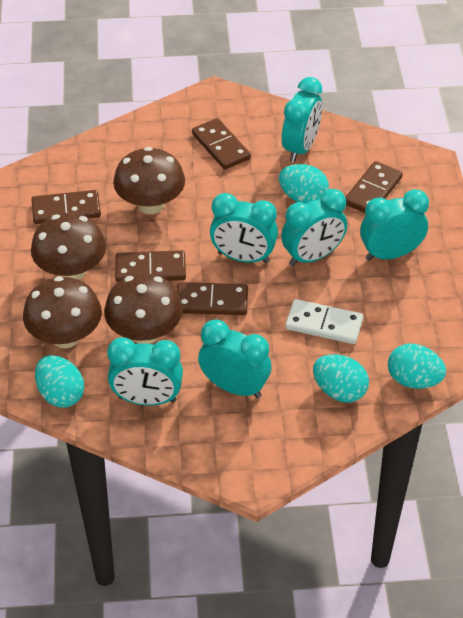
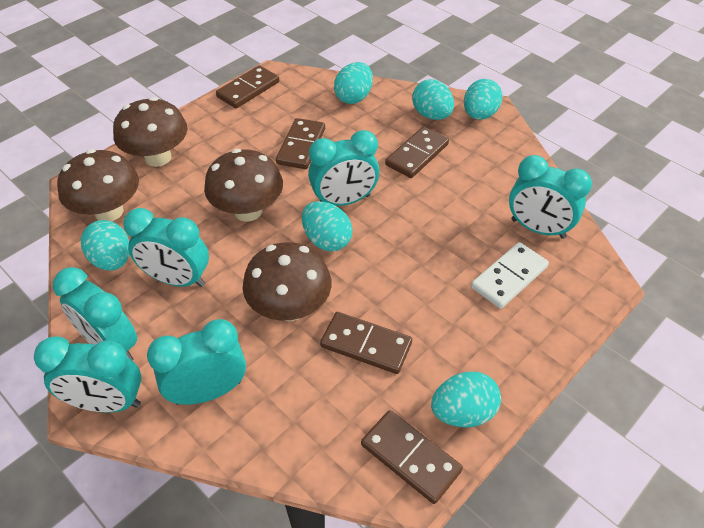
turquoise egg: [35,355,84,408] [279,164,329,204] [313,354,369,403] [388,344,446,389] = 4 -> [81,220,130,271] [302,201,353,251] [334,62,373,104] [412,79,454,120] [431,372,501,427] [464,79,503,120] = 6

